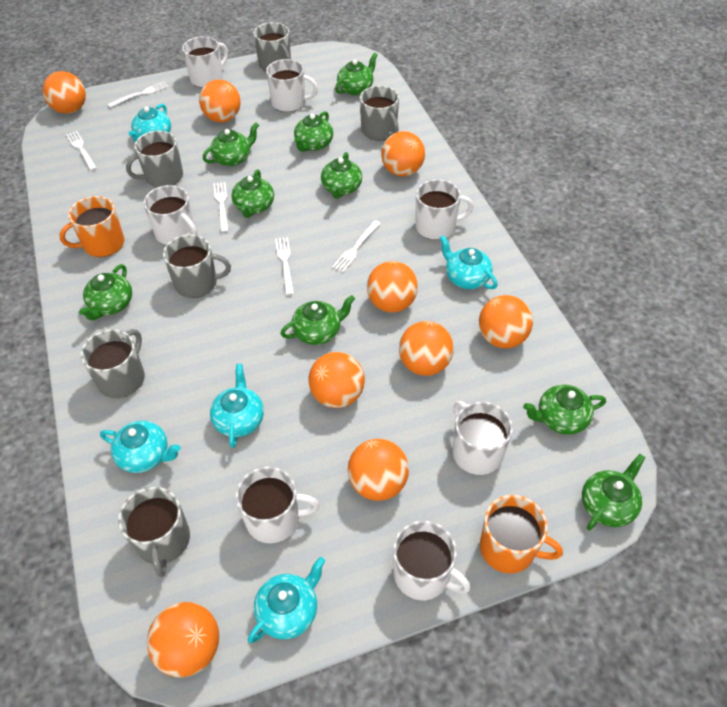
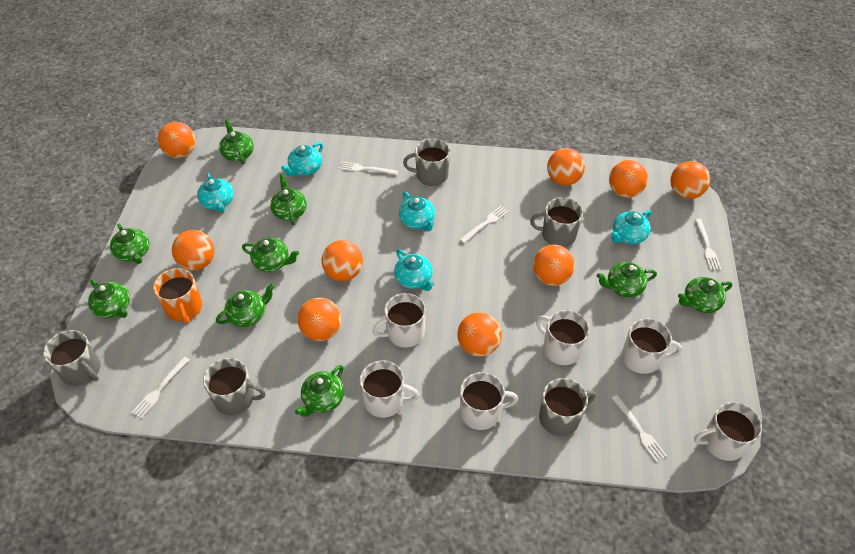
grey mug: [80,329,145,398] [118,487,190,577] [126,131,183,188] [163,234,231,298] [254,22,291,71] [360,86,399,140] = 6 -> [43,330,101,386] [203,358,266,415] [403,139,450,186] [530,197,583,247] [539,378,596,436] = 5
orange mug: [59,196,124,257] [480,495,563,574] = 2 -> [153,268,202,324] = 1
white mug: [143,185,197,245] [182,37,228,88] [236,466,319,543] [266,59,318,112] [393,521,471,600] [415,179,474,240] [453,401,513,475] = 7 -> [359,360,419,418] [372,293,426,348] [460,372,518,430] [536,310,590,365] [622,318,682,374] [694,402,762,461] = 6

